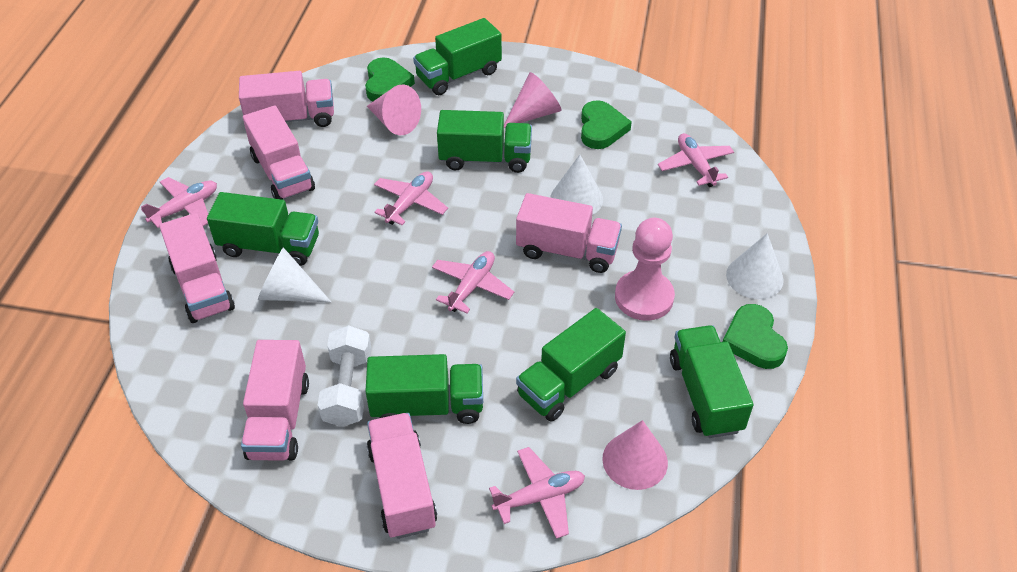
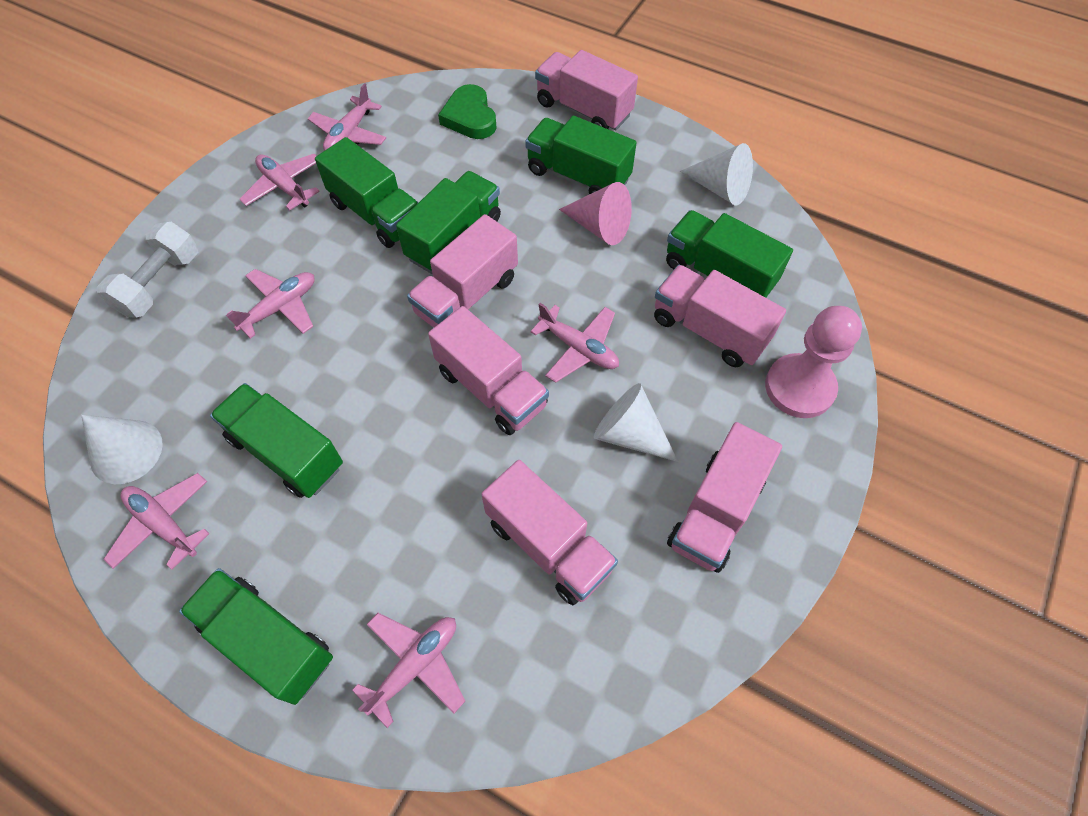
green heart: [365,57,415,101] [581,100,632,149] [723,304,788,369] = 3 -> [438,84,497,139] = 1
pink cone: [367,84,421,136] [504,72,562,128] [602,420,668,490] = 3 -> [559,182,632,245] = 1
pink plane: [141,177,217,228] [374,171,448,225] [432,251,514,313] [489,447,585,539] [658,133,734,187] = 5 -> [104,473,210,570] [226,269,315,339] [239,154,320,210] [308,83,386,151] [352,613,465,728] [530,303,619,383] = 6

